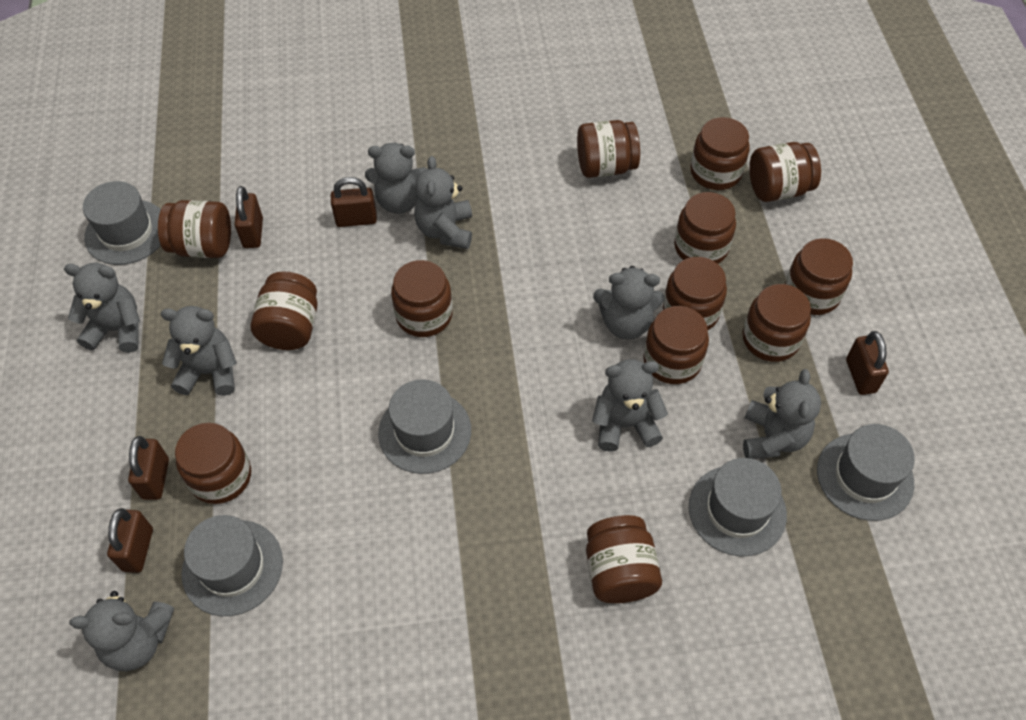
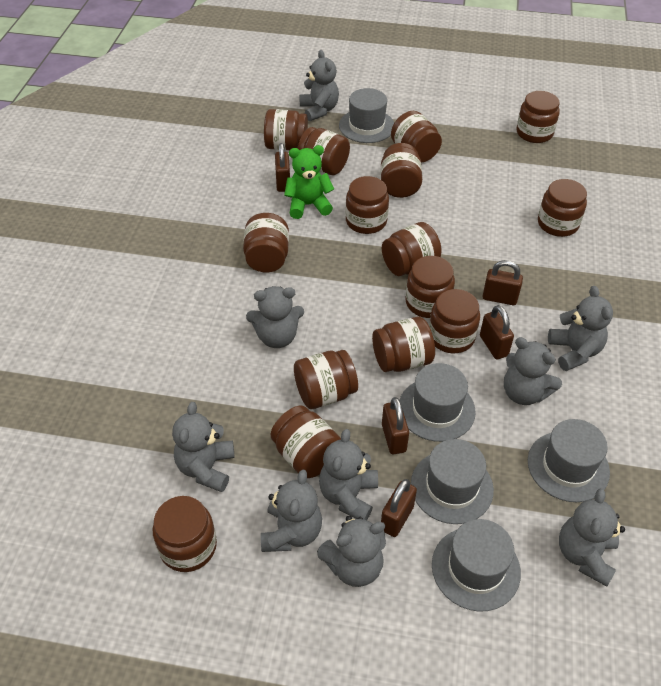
brown jar: [158,200,231,258] [175,423,251,504] [251,271,318,350] [391,260,453,337] [577,120,640,178] [586,515,662,603] [643,306,709,384] [663,257,727,330] [674,192,736,264] [690,117,750,190] [742,284,811,362] [749,142,821,202] [785,238,853,315] = 13 -> [153,496,217,572] [243,213,289,272] [264,109,308,150] [271,406,341,478] [294,350,358,409] [298,127,350,175] [346,176,389,234] [372,317,435,372] [381,143,422,198] [382,222,442,276] [391,111,442,162] [406,256,455,318] [429,289,480,353] [516,91,560,143] [538,179,587,237] = 15
green teddy bear: none = 0 -> [284,145,334,219] = 1
grey teddy bear: [64,263,140,353] [69,591,174,671] [161,306,237,396] [365,143,427,214] [414,156,472,249] [592,359,668,452] [593,266,665,340] [743,369,821,459] = 8 -> [172,402,235,492] [246,286,304,348] [261,469,322,552] [299,50,339,121] [317,516,386,587] [319,429,378,520] [504,337,562,405] [548,286,613,371] [559,488,625,586] = 9

